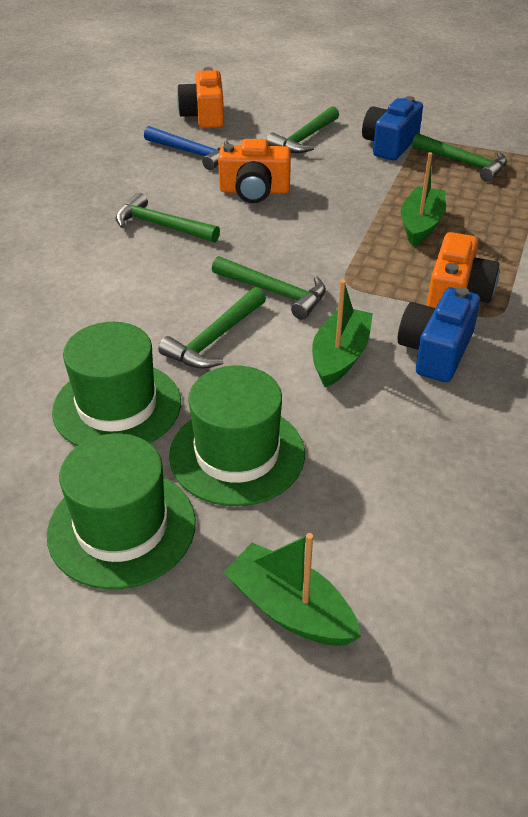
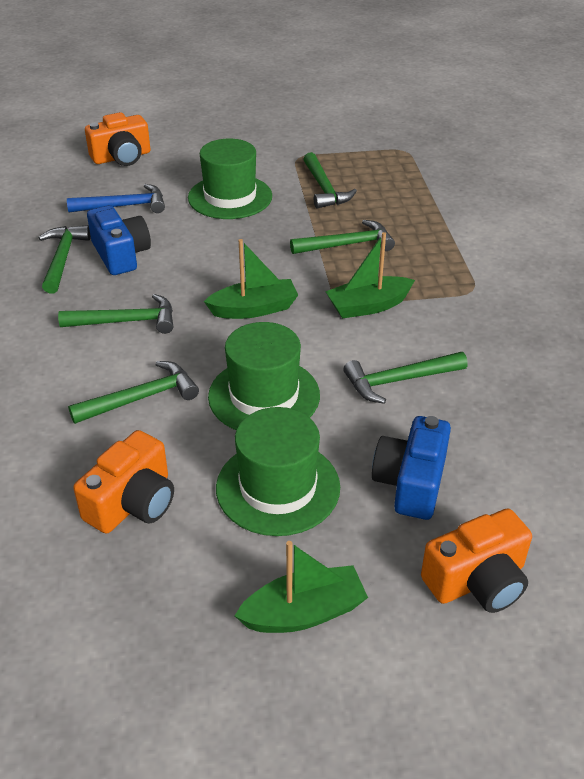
green hammer: [115,193,220,243] [158,287,266,369] [212,256,326,320] [267,106,339,153] [412,133,507,182] = 5 -> [39,225,91,293] [58,294,173,334] [68,361,199,424] [290,220,395,254] [303,152,357,209] [343,352,468,404] = 6

